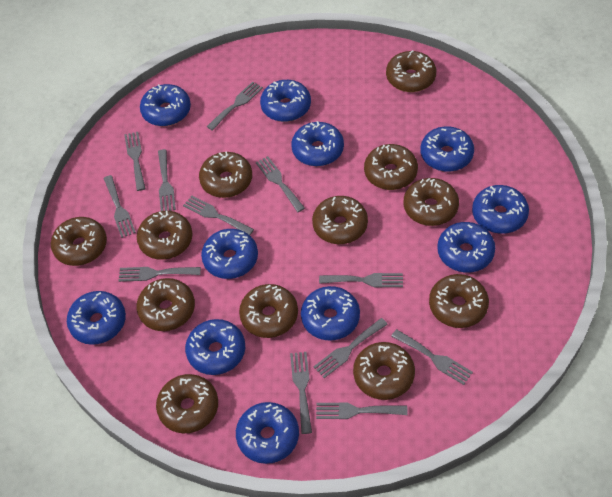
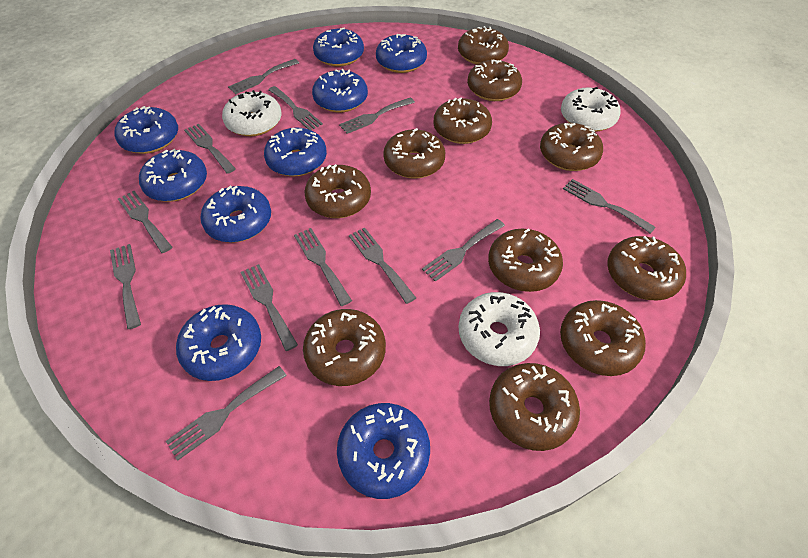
blue donut: [67,291,126,345] [140,84,191,126] [185,319,245,375] [201,229,258,279] [236,402,299,464] [260,80,311,122] [291,121,344,166] [301,286,360,341] [421,126,474,172] [437,222,495,273] [472,185,529,234] = 11 -> [114,106,178,154] [139,149,207,202] [176,304,261,381] [200,186,271,243] [264,128,327,177] [312,69,368,113] [313,28,364,67] [337,403,430,499] [376,34,427,73] = 9
brown donut: [51,217,107,266] [136,278,195,331] [137,211,192,260] [156,374,218,433] [199,151,252,198] [239,284,298,338] [312,196,368,244] [353,342,415,400] [364,144,418,190] [386,50,436,92] [403,178,459,226] [429,274,489,328] = 12 -> [303,309,386,386] [304,164,371,218] [383,128,445,179] [433,98,492,144] [458,26,509,65] [467,59,522,101] [488,228,563,292] [489,363,580,451] [540,123,603,171] [560,300,646,376] [607,236,686,301] = 11
white donut: none = 0 -> [222,90,282,136] [458,292,540,366] [561,87,621,132] = 3

